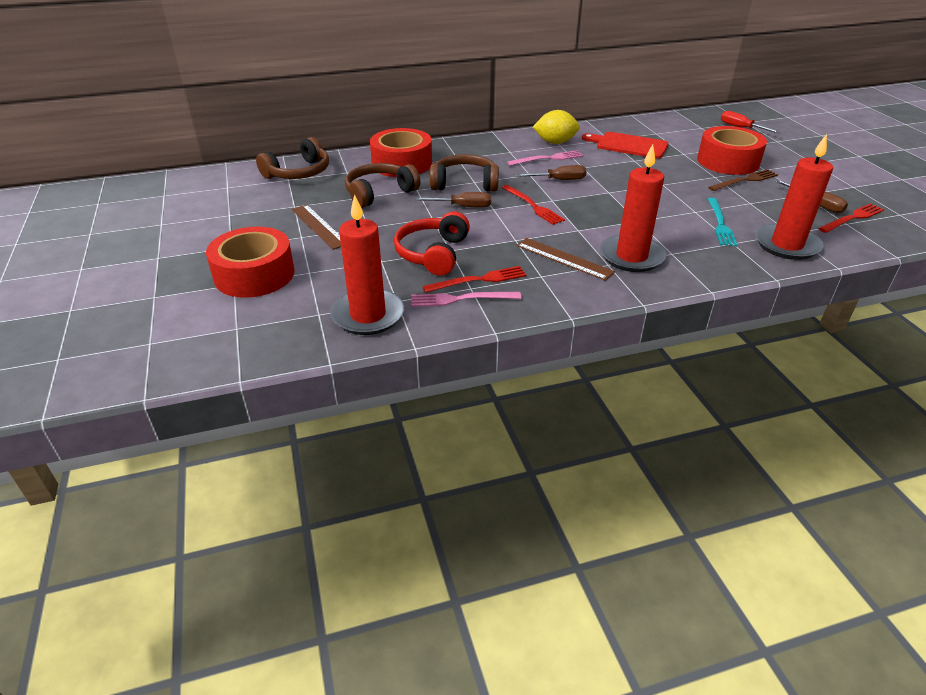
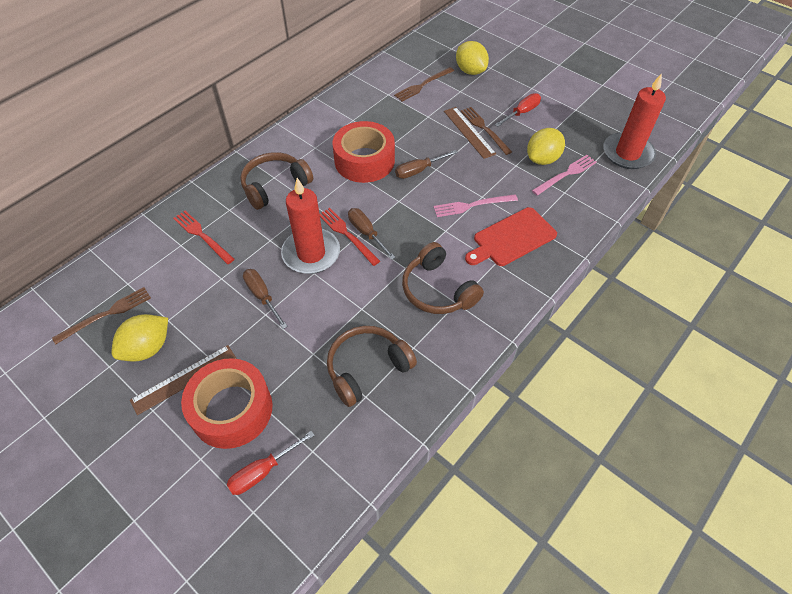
brown fork: [708,169,778,191] = 1 -> [52,287,151,344] [394,67,454,102] [461,107,512,155] = 3
red candle: [330,194,405,335] [600,144,666,272] [756,134,833,260] = 3 -> [281,178,340,274] [603,73,666,169] = 2
red fork: [422,266,526,293] [501,185,565,225] [819,203,885,233] = 3 -> [173,211,235,264] [320,208,380,266] = 2
red headphones: [394,211,470,276] = 1 -> none = 0
red screwdriver: [721,111,781,133] = 1 -> [226,431,315,495] [495,93,541,126] = 2
red tape: [206,227,295,298] [370,128,432,177] [697,126,767,175] = 3 -> [181,358,272,449] [332,121,395,183] = 2
turquoise fork: [708,198,737,246] = 1 -> none = 0
yellow lemon: [533,110,580,144] = 1 -> [111,314,168,362] [456,41,489,75] [527,128,565,165] = 3

